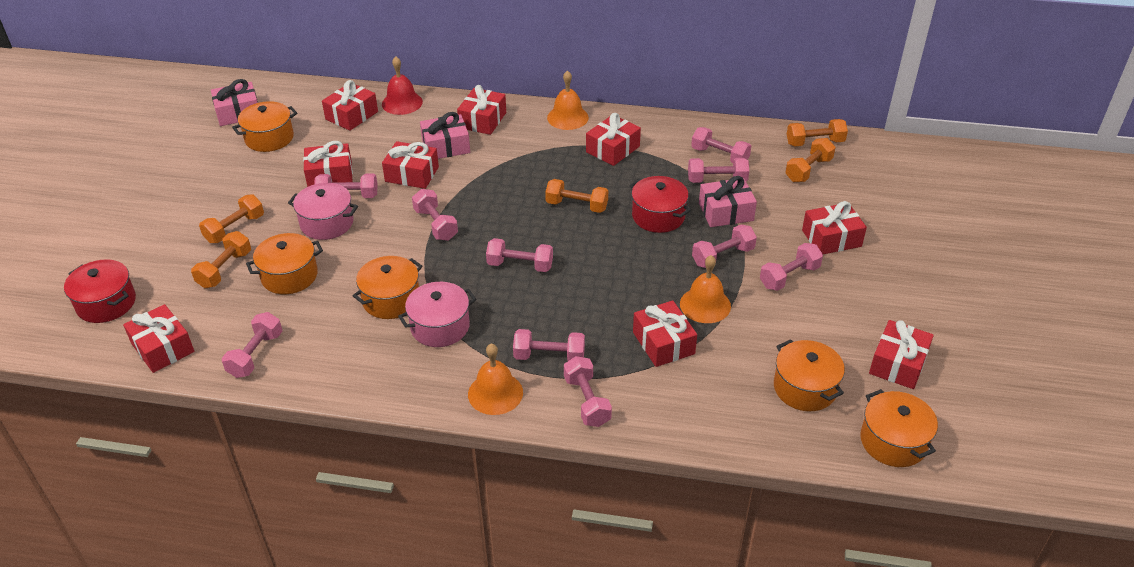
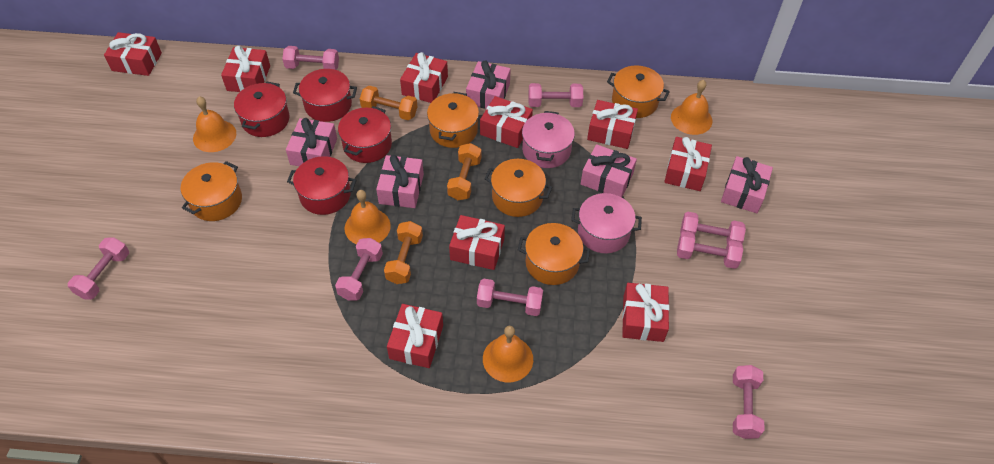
orange bell: [468,343,523,415] [547,70,589,130] [680,255,731,323] = 3 -> [193,96,236,152] [345,190,391,244] [483,326,533,382] [671,80,712,135] = 4
orange dumbbell: [191,231,251,288] [199,194,264,243] [545,179,608,213] [785,138,836,182] [787,119,848,146] = 5 -> [360,86,417,120] [384,221,423,284] [447,143,481,200] = 3
pink dumbbell: [222,312,282,378] [314,173,378,198] [412,189,458,241] [486,238,553,272] [513,329,585,361] [564,356,612,427] [688,158,749,183] [691,127,751,163] [692,224,757,268] [760,243,823,291] = 10 -> [68,237,129,300] [282,46,339,70] [335,238,383,300] [477,279,543,316] [528,83,583,107] [677,231,743,269] [680,212,746,244] [733,365,764,439] = 8
pink gift: [211,79,258,126] [420,112,470,159] [699,176,757,227] = 3 -> [286,118,337,166] [376,155,424,208] [466,60,511,109] [581,144,637,197] [721,156,773,213] = 5
red bell: [382,56,423,115] = 1 -> none = 0
red pot: [64,259,136,323] [629,176,691,233] = 2 -> [234,82,290,137] [287,156,356,215] [293,69,357,122] [338,106,392,163] = 4

